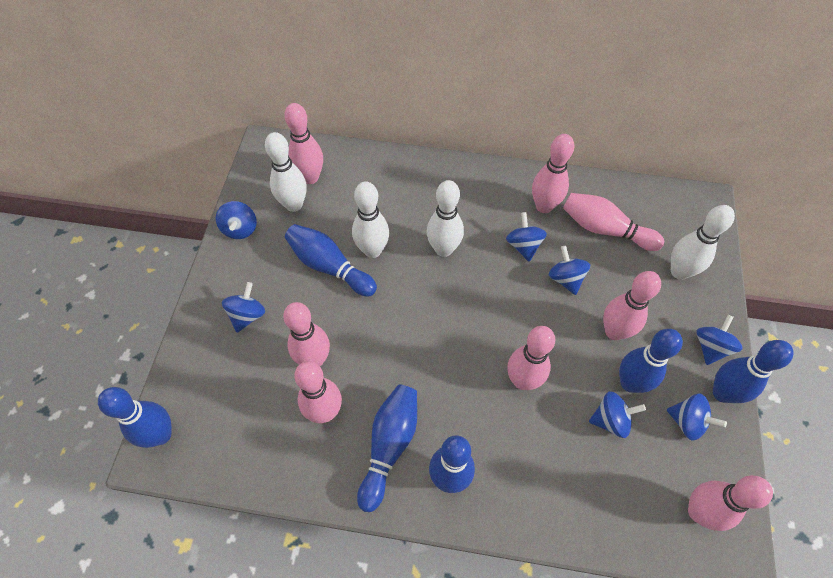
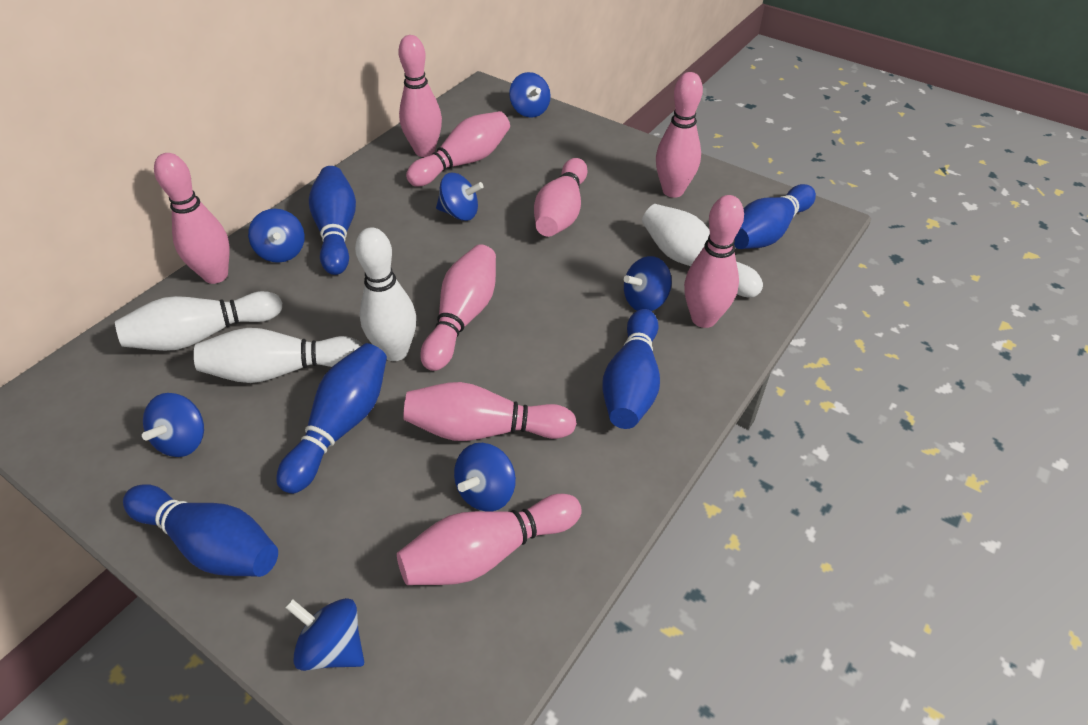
blue bowling pin: [98,387,172,448] [285,224,377,297] [357,384,417,512] [429,435,475,493] [619,329,683,393] [713,340,794,403] = 6 -> [123,484,278,577] [276,343,387,494] [309,166,356,275] [602,309,660,429] [734,184,816,249] = 5
pink bowling pin: [283,302,330,366] [284,103,323,184] [294,361,342,423] [507,326,555,390] [532,134,574,213] [563,193,664,251] [603,271,661,340] [688,475,773,531] = 8 -> [154,153,230,284] [397,494,582,585] [398,35,442,157] [403,382,577,441] [406,111,510,187] [420,244,496,371] [534,158,588,237] [656,72,703,198] [684,195,744,328] = 9

